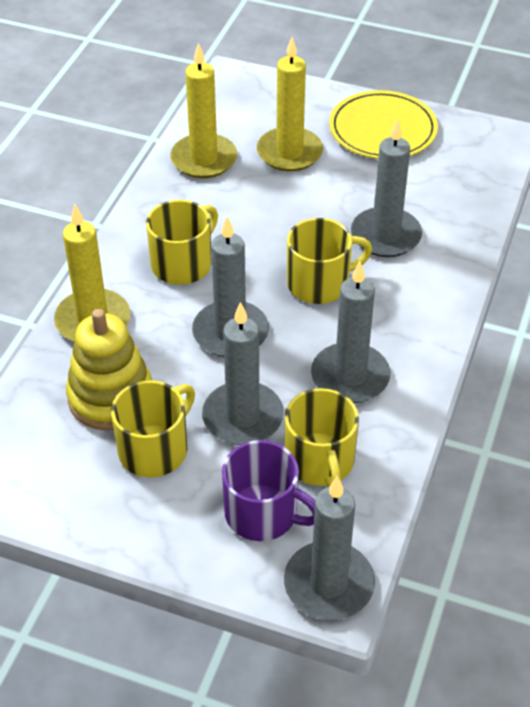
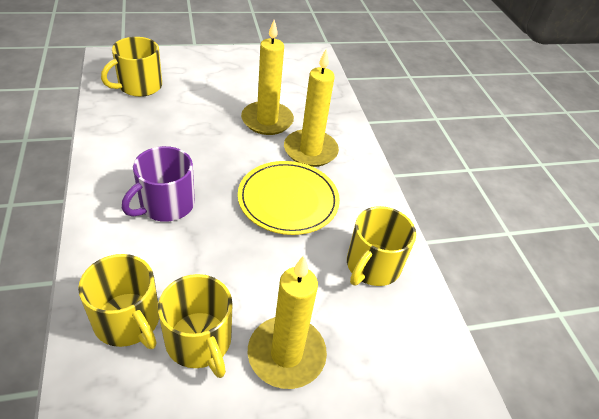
grey candle: [192,217,269,357] [202,302,284,445] [284,476,375,620] [311,261,390,403] [351,119,422,257] = 5 -> none = 0
yellow stacking toy: [66,309,152,431] = 1 -> none = 0

